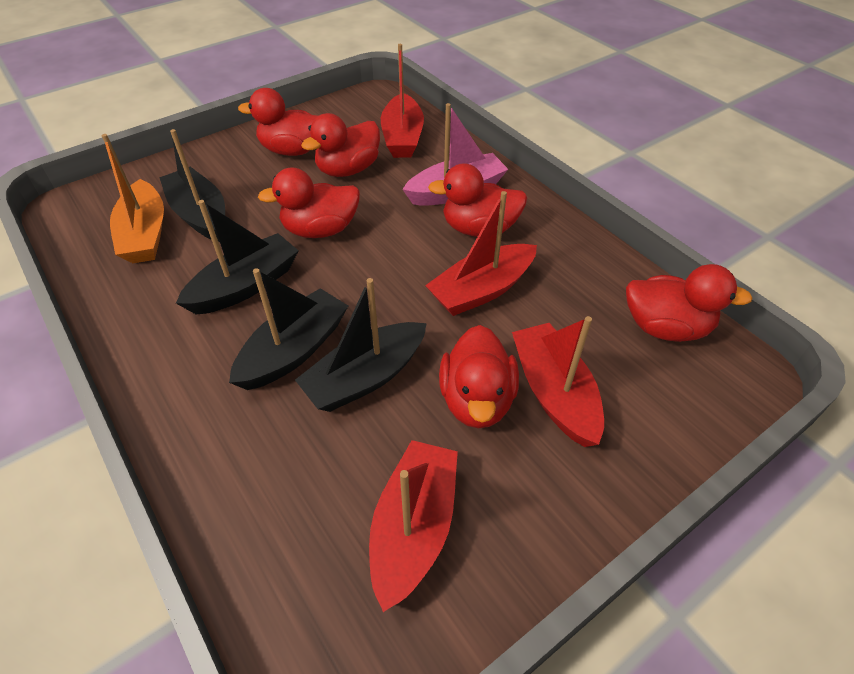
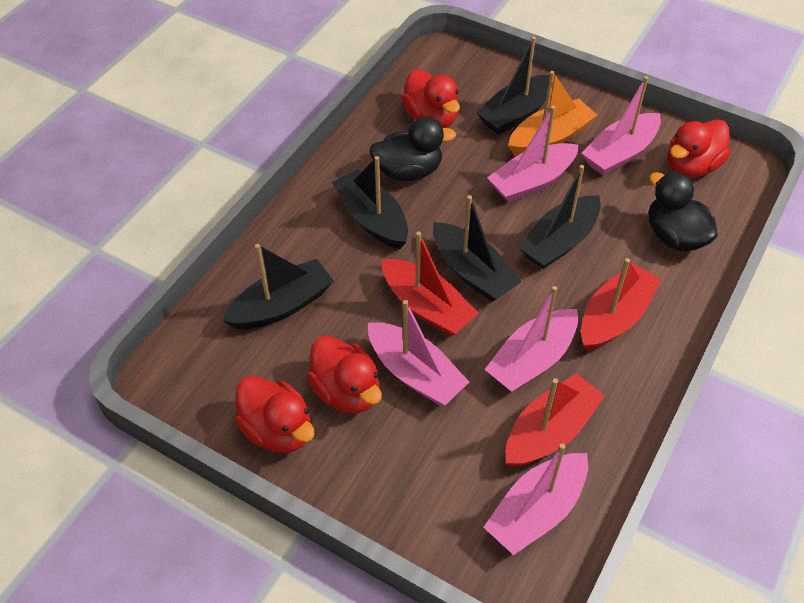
black boat: [159,129,225,242] [176,200,299,314] [229,268,348,390] [295,278,427,412] = 4 -> [222,244,334,329] [332,156,408,249] [433,195,522,302] [476,36,550,135] [518,165,601,269] = 5
black duck: none = 0 -> [369,117,456,181] [648,172,718,251] = 2
pink boat: [402,103,508,206] = 1 -> [368,300,469,406] [483,443,588,555] [484,286,578,392] [487,106,579,203] [582,76,661,176] = 5
red boat: [369,440,458,612] [381,44,424,158] [425,191,537,316] [512,316,604,447] = 4 -> [382,232,478,336] [505,373,605,467] [581,258,661,351] = 3
red duck: [238,88,318,156] [258,167,360,238] [301,113,380,177] [428,163,527,237] [439,325,519,428] [626,264,753,342] = 6 -> [235,376,315,453] [307,335,382,413] [401,69,460,128] [668,119,730,177] = 4

